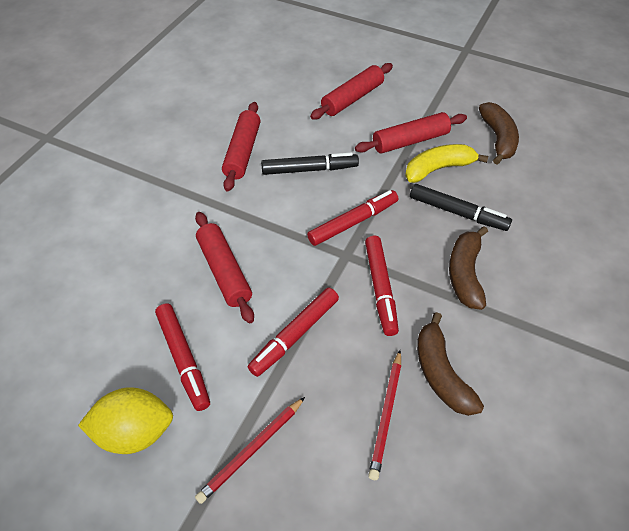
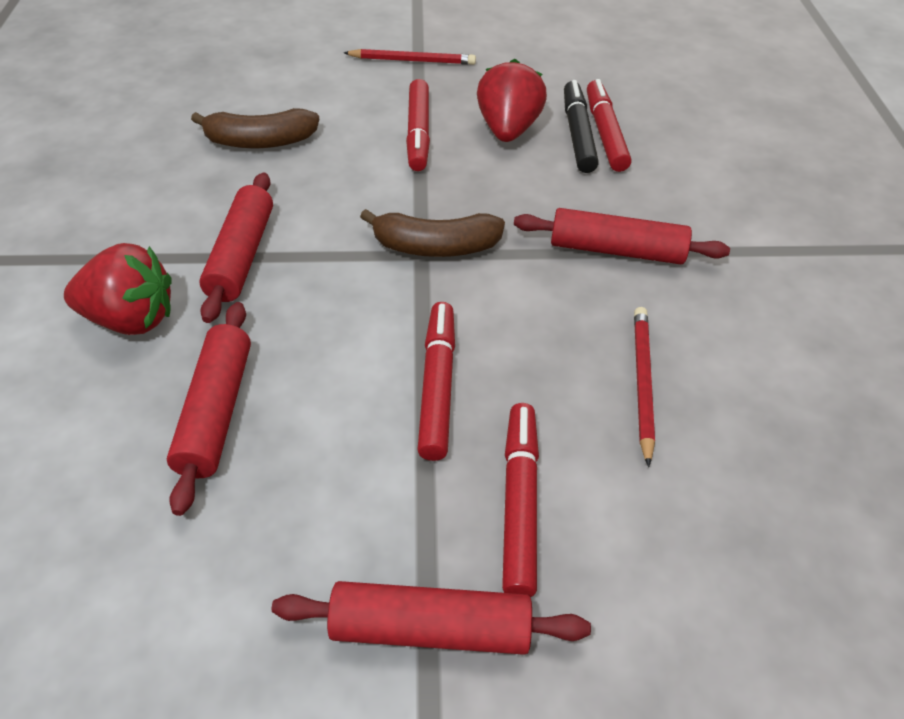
black marker: [261,152,359,175] [410,184,512,231] = 2 -> [564,80,599,173] = 1
brown banana: [417,312,484,416] [449,226,488,310] [479,102,519,165] = 3 -> [191,108,319,149] [360,209,505,257] = 2
red strawberry: none = 0 -> [64,243,172,335] [477,59,547,142] = 2
yellow banana: [405,144,488,183] = 1 -> none = 0
yellow lemon: [78,387,173,454] = 1 -> none = 0

